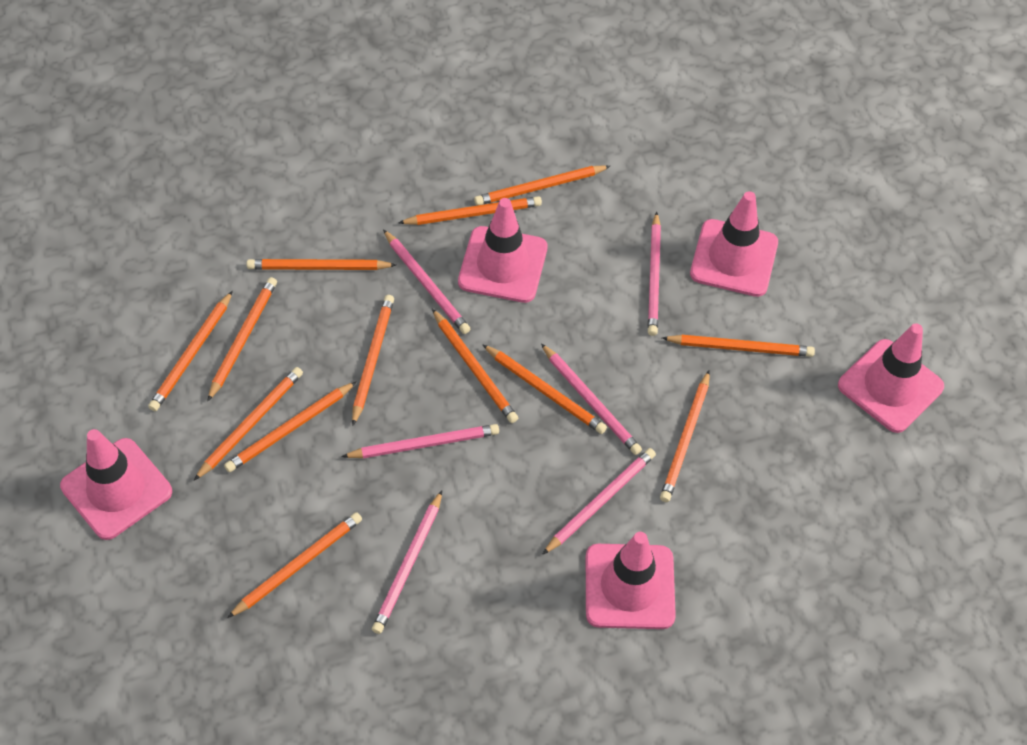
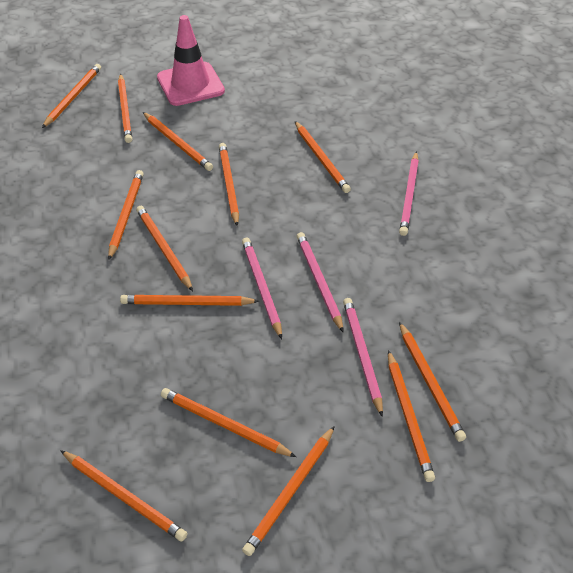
pink pencil: [341,424,499,458] [372,490,442,634] [383,229,470,334] [541,344,642,455] [542,448,656,555] [648,212,661,336] = 6 -> [242,238,282,339] [297,232,344,333] [343,298,383,417] [399,151,419,236] = 4
pink traffic cone: [60,429,172,540] [458,198,547,303] [586,532,676,629] [690,191,778,297] [838,323,944,433] = 5 -> [157,15,225,106] = 1

